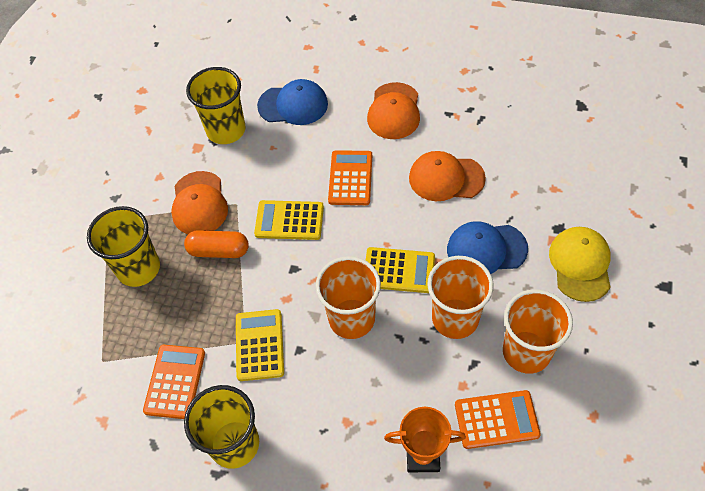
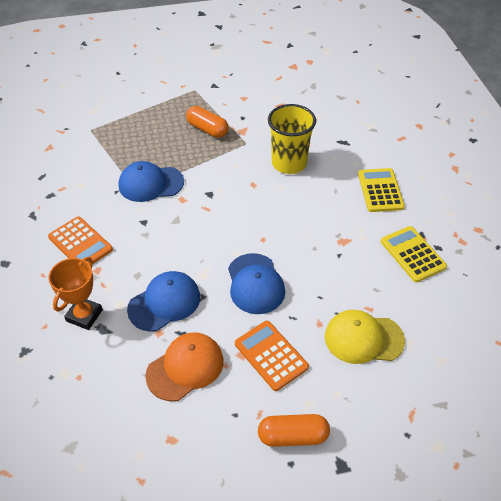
blue cap: [257,79,328,125] [447,221,528,274] = 2 -> [119,161,184,202] [127,271,200,332] [228,253,285,314] = 3
orange calculator: [143,345,205,419] [328,150,372,205] [455,390,541,449] = 3 -> [48,216,113,264] [235,321,309,391] = 2
orange cap: [171,171,228,234] [367,82,420,139] [409,151,486,201] = 3 -> [145,332,224,401] = 1
orange capsule: [184,230,249,258] = 1 -> [186,106,229,138] [258,414,330,447] = 2
orange cup: [316,256,381,339] [427,256,494,339] [503,290,573,374] = 3 -> none = 0
yellow calculator: [236,309,284,381] [254,200,324,240] [365,247,435,293] = 3 -> [358,168,405,212] [381,226,447,282] = 2
yellow cup: [87,206,160,287] [184,385,259,469] [186,67,246,144] = 3 -> [268,104,316,174] = 1

